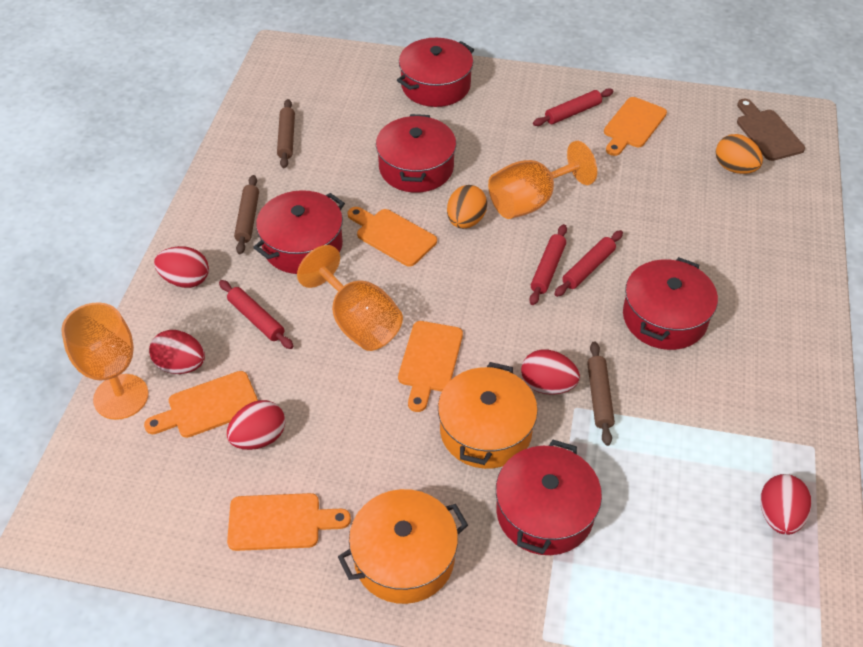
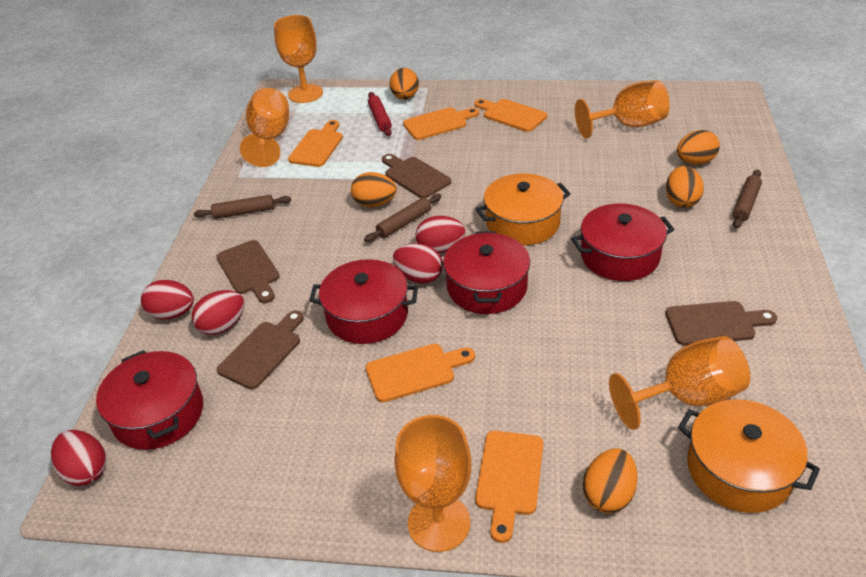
brown cutting board: [737,99,805,161] = 1 -> [217,240,280,303] [217,310,304,389] [382,154,451,198] [665,301,777,346] = 4
orange egg: [447,185,487,229] [716,134,763,174] = 2 -> [351,172,397,207] [390,68,419,100] [583,448,638,513] [666,166,704,208] [677,130,720,165] = 5
orange goblet: [61,302,148,420] [297,245,403,351] [488,141,597,219] = 3 -> [240,88,289,167] [274,15,323,103] [394,415,472,552] [575,80,670,139] [609,336,750,430] = 5
red pot: [253,190,345,274] [376,114,456,193] [397,38,474,107] [496,440,602,555] [623,257,718,350] = 5 -> [96,350,203,450] [309,259,418,344] [443,231,530,314] [571,203,674,281] = 4
red rolling pin: [219,280,294,349] [529,224,567,305] [533,88,614,126] [554,230,623,297] = 4 -> [368,92,392,136] = 1

